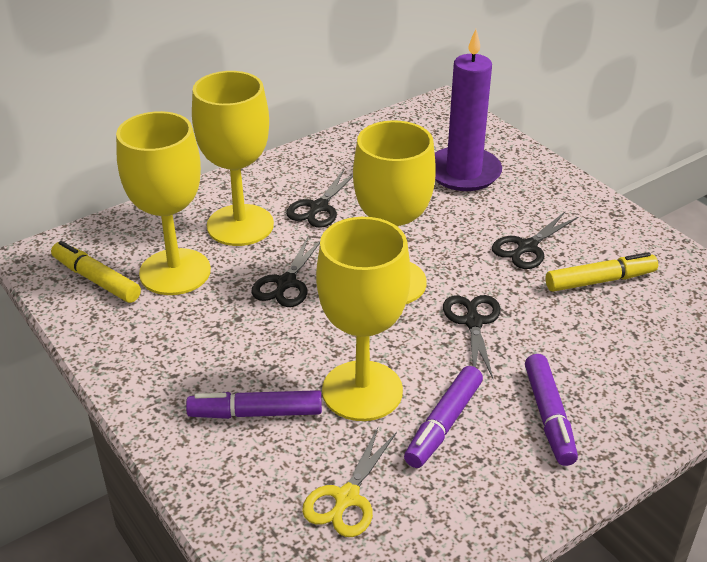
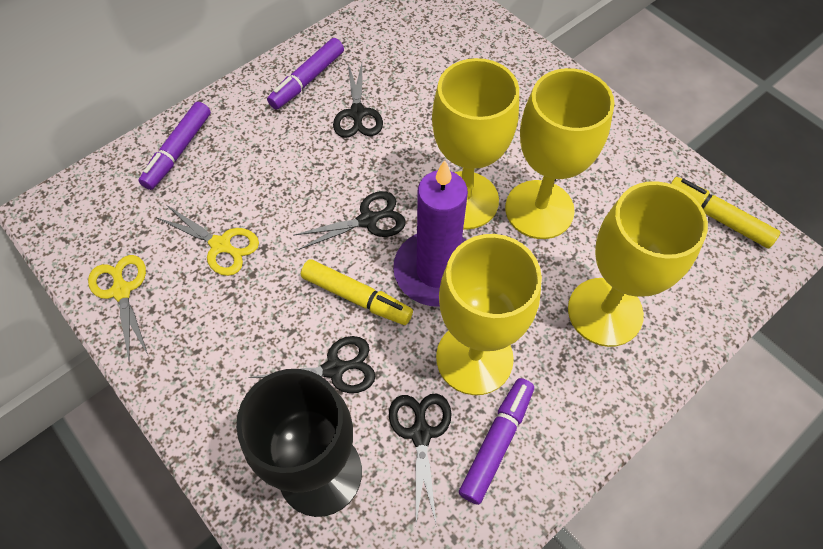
black goblet: none = 0 -> [236,369,362,517] = 1
yellow scissors: [302,428,397,537] = 1 -> [88,255,148,360] [155,205,259,276] = 2

